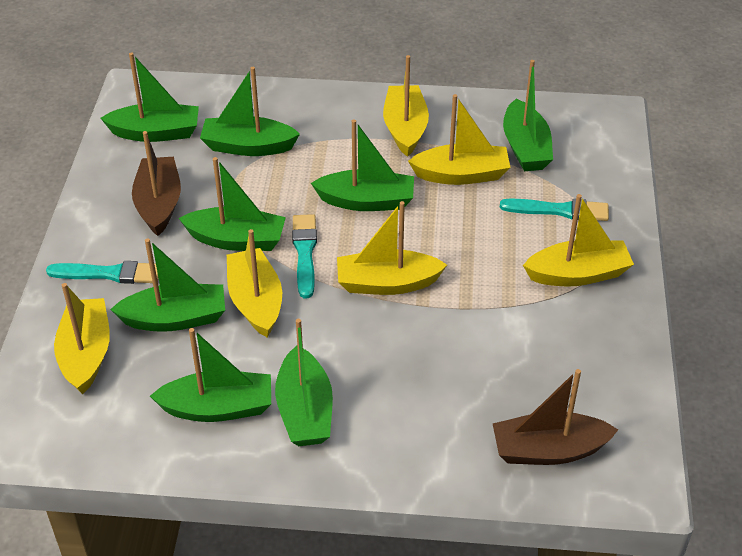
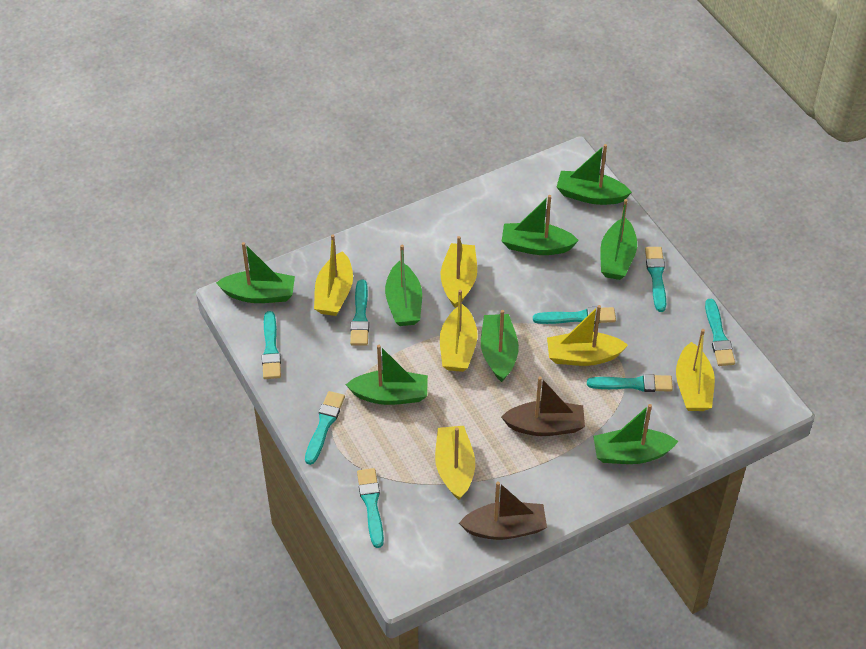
turquoise brush: [46,261,158,284] [292,214,317,298] [500,199,609,221] = 3 -> [262,311,281,379] [305,391,345,465] [350,280,369,346] [357,468,384,548] [533,307,616,324] [587,374,673,392] [645,247,666,312] [705,299,735,366] = 8

